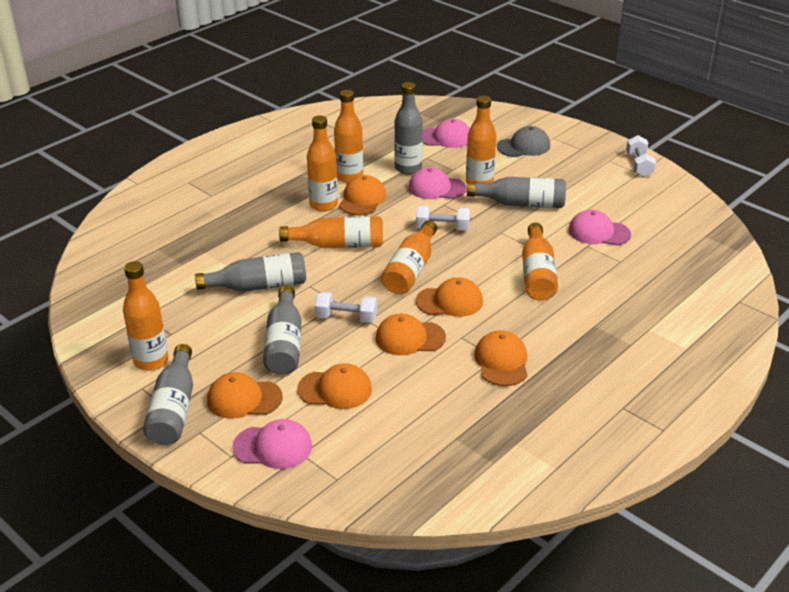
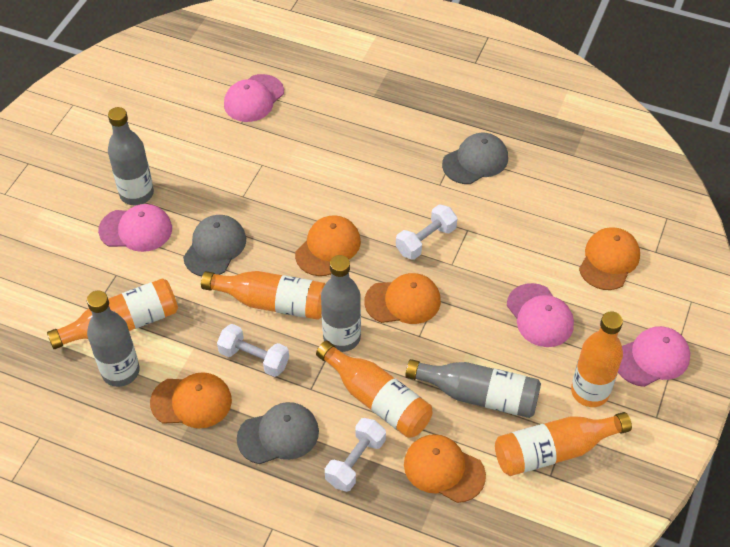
grey bottle: [143,344,193,445] [195,252,306,292] [263,285,301,375] [394,82,423,174] [467,177,566,208] = 5 -> [87,290,140,387] [108,107,154,205] [321,255,361,352] [405,359,541,418] = 4
grey cap: [497,126,550,157] = 1 -> [183,215,246,276] [237,402,319,464] [442,133,508,184] = 3
orange bottle: [123,261,168,370] [279,216,383,248] [307,116,338,211] [334,90,363,183] [381,220,437,294] [466,96,496,184] [522,223,558,300] = 7 -> [47,278,178,349] [201,271,325,320] [316,341,433,438] [495,412,632,476] [571,311,623,407] = 5
orange cap: [207,372,283,419] [297,363,372,409] [339,175,386,215] [375,314,446,355] [416,277,483,317] [474,330,527,386] = 6 -> [150,372,232,428] [295,216,361,276] [364,273,441,324] [404,434,486,503] [579,227,640,290] = 5

